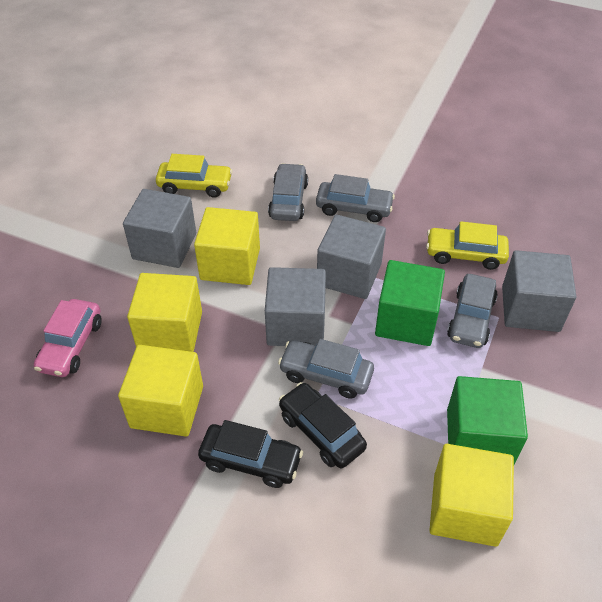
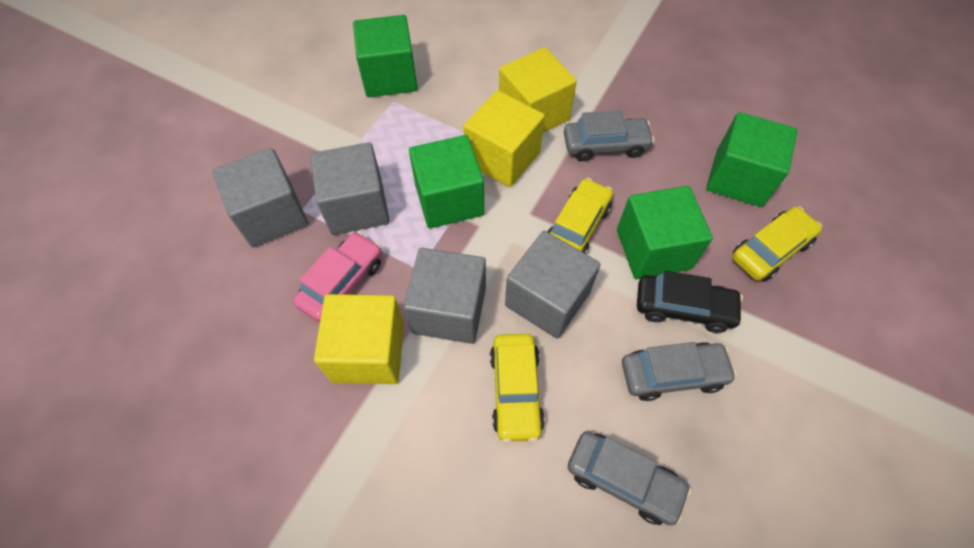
black car: [198,420,303,488] [279,382,367,468] = 2 -> [637,271,743,333] = 1
green cube: [375,260,445,346] [447,376,528,465] = 2 -> [353,15,418,97] [409,135,484,229] [617,186,713,279] [706,112,798,207] = 4
grey car: [268,163,308,221] [278,339,374,399] [316,174,395,222] [447,274,498,348] = 4 -> [564,110,654,161] [568,431,692,525] [622,342,737,401] = 3
yellow car: [156,154,233,198] [426,221,509,270] = 2 -> [490,334,545,443] [547,178,613,254] [732,207,822,281] = 3
yellow cube: [118,345,203,436] [127,273,202,352] [194,207,260,285] [429,444,514,547] = 4 -> [314,294,404,384] [464,90,545,187] [499,47,577,133] = 3

